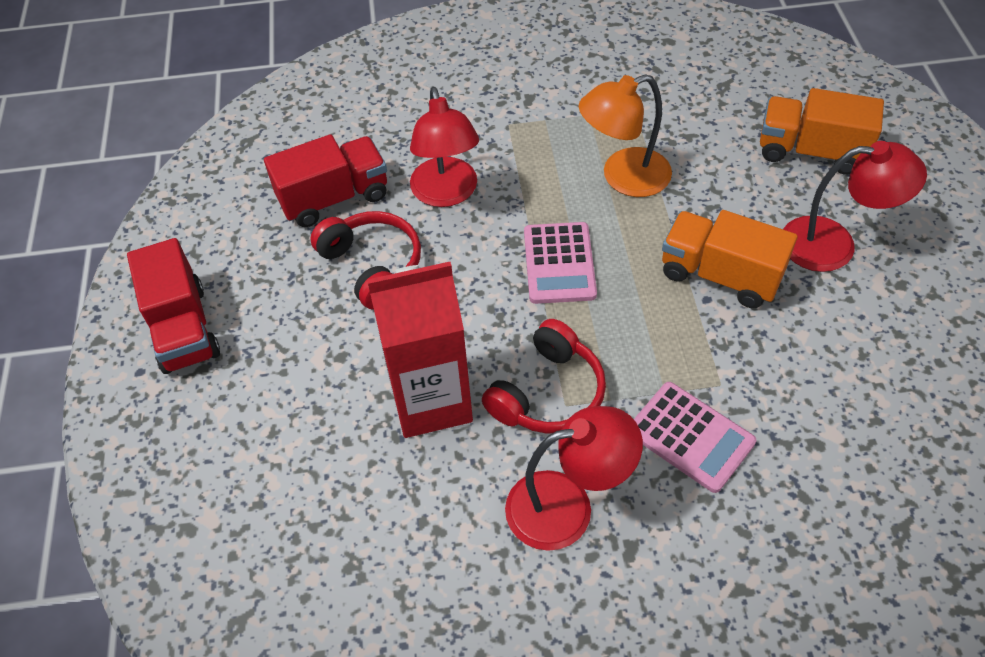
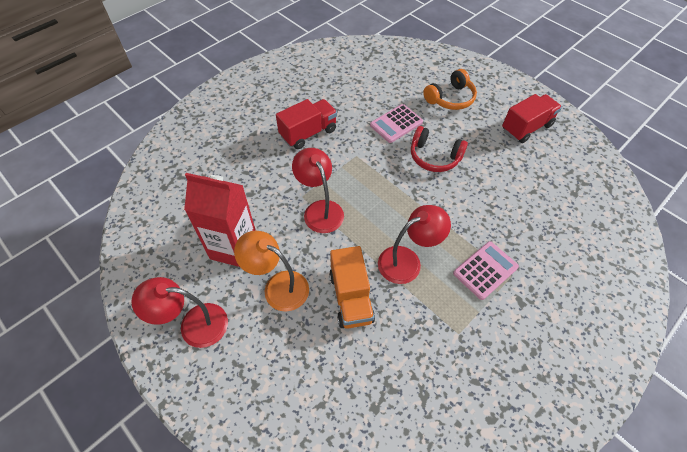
orange headphones: none = 0 -> [423,69,477,110] = 1
orange truck: [662,210,797,308] [760,88,884,175] = 2 -> [329,246,375,329] = 1
red headphones: [310,211,421,310] [482,319,606,434] = 2 -> [411,126,468,172] = 1

